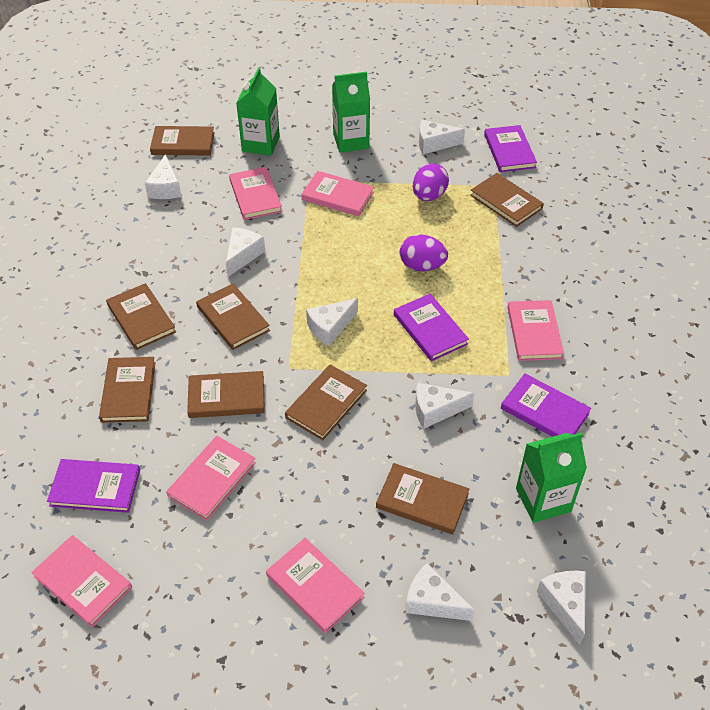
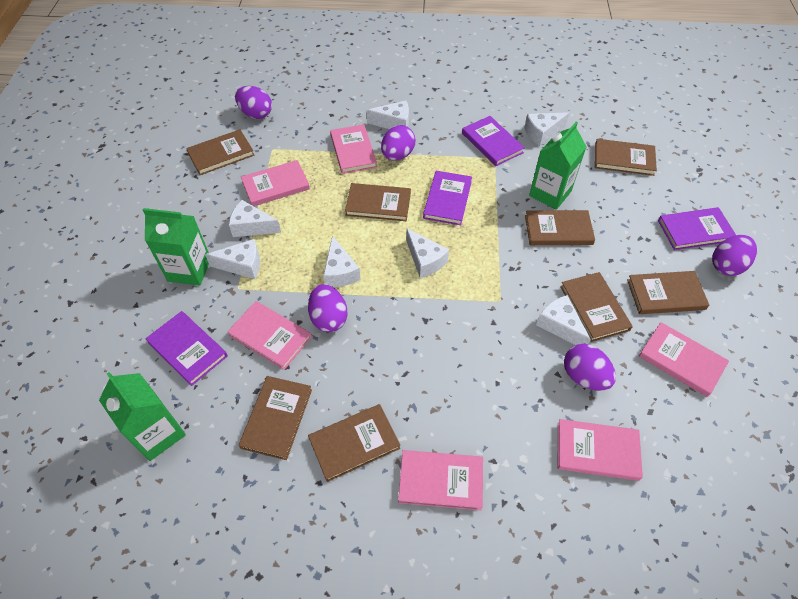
purple egg: [400,234,448,271] [413,163,449,201] = 2 -> [235,86,272,119] [308,284,348,332] [381,125,415,160] [564,344,616,391] [712,235,757,276] = 5

